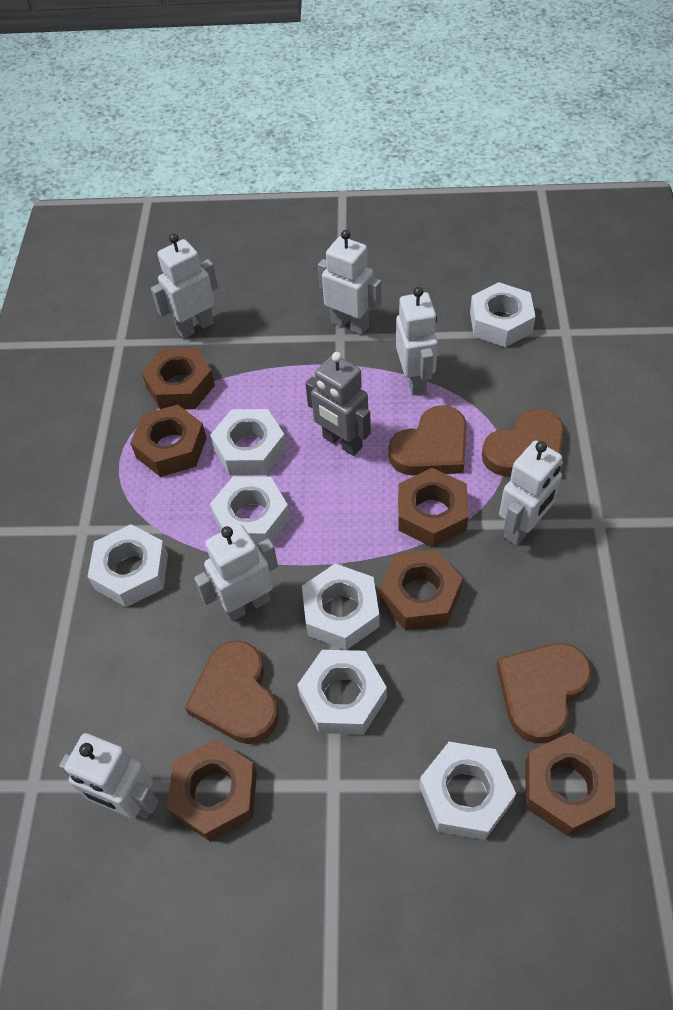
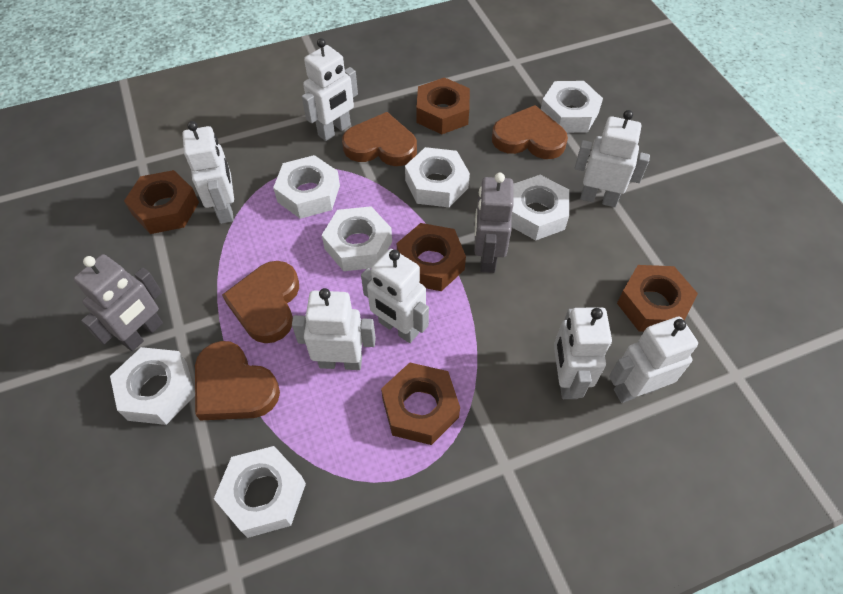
brown nut: [130,405,206,477] [141,348,215,410] [167,739,257,842] [379,549,463,630] [398,468,469,547] [525,733,616,836] = 6 -> [124,170,199,234] [381,363,460,445] [397,223,466,291] [416,77,470,134] [617,265,698,332] = 5
grey robot: [305,352,371,456] = 1 -> [74,254,163,351] [474,173,514,273] = 2
white robot: [59,733,159,819] [151,234,218,339] [194,524,278,622] [318,230,381,335] [396,287,438,396] [499,441,563,545] = 6 -> [183,121,234,224] [292,288,376,370] [302,38,358,141] [361,249,429,343] [554,307,612,399] [575,110,650,207] [609,317,698,403] = 7

